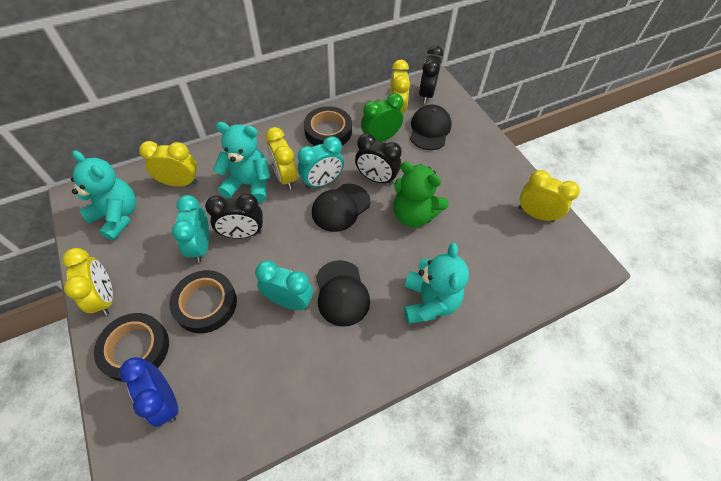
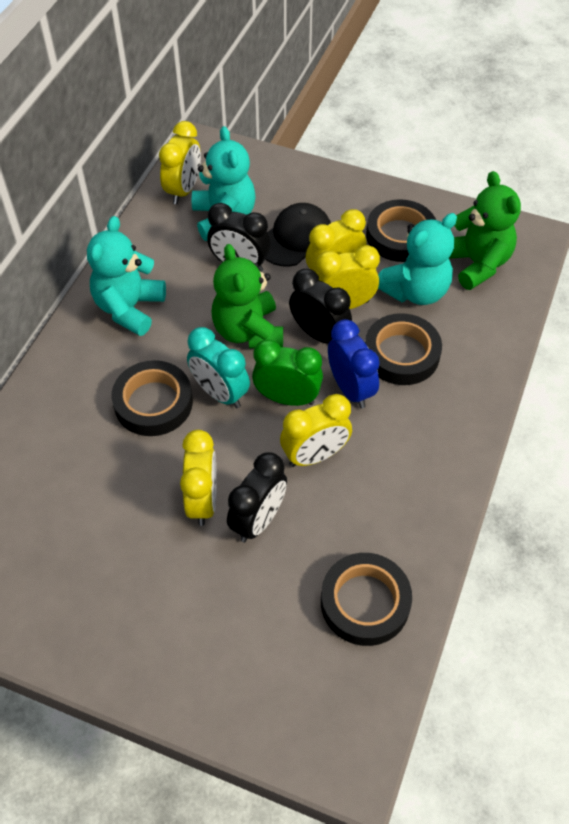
black cap: [312,184,371,232] [316,260,370,327] [410,104,451,150] = 3 -> [265,203,331,267] = 1
black tape: [94,313,169,382] [169,270,237,333] [304,106,352,146] = 3 -> [112,360,193,436] [321,553,412,646] [365,313,442,385] [366,199,436,262] = 4
green teddy bear: [394,162,449,227] = 1 -> [212,244,283,348] [449,171,521,290] = 2
turquoise clock: [172,195,209,263] [255,260,313,310] [298,136,344,189] = 3 -> [187,327,250,408] = 1

